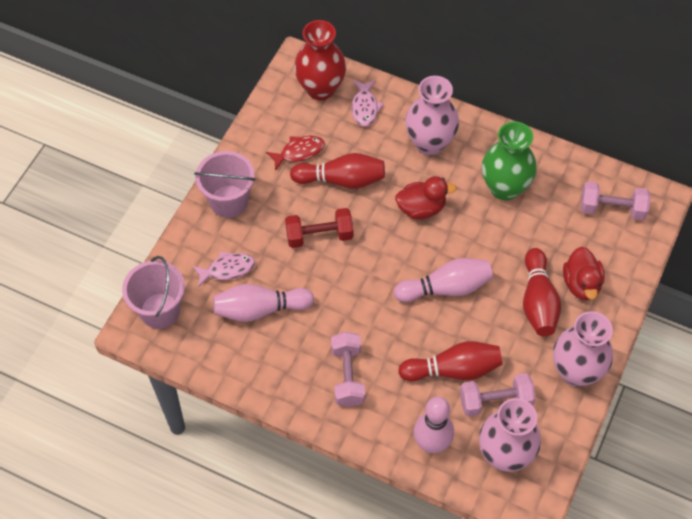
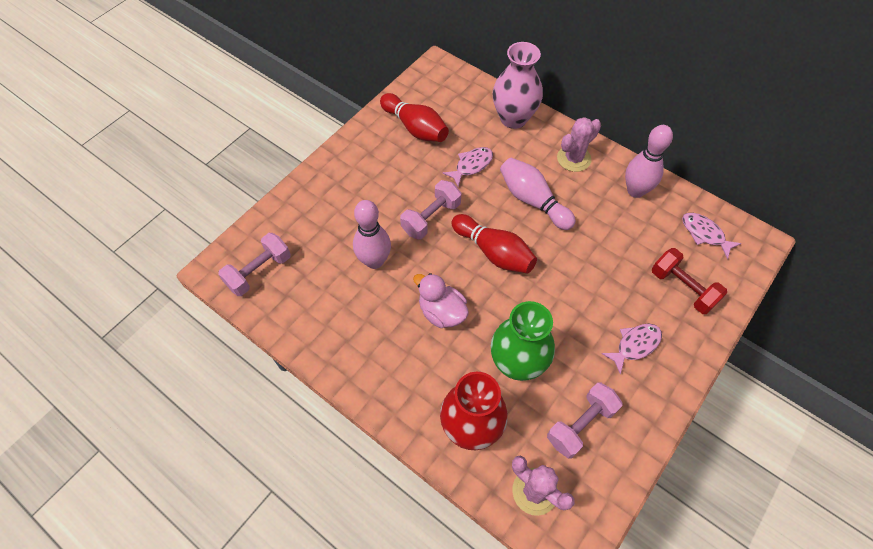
pink bucket: [122,256,185,329] [194,151,255,218] = 2 -> none = 0
pink cactus: none = 0 -> [512,456,575,516] [557,117,601,172] = 2
pink duck: none = 0 -> [413,273,469,328] = 1
pink fish: [192,251,255,288] [351,80,384,127] = 2 -> [443,147,493,187] [602,324,662,375] [682,213,742,259] = 3
pink vase: [406,76,459,156] [479,398,541,472] [553,311,613,387] = 3 -> [493,42,543,129] = 1
red bowling pin: [290,153,385,189] [398,341,502,381] [523,248,561,336] = 3 -> [380,93,449,142] [452,214,537,273] = 2
red duck: [395,176,457,220] [563,247,605,300] = 2 -> none = 0
red fish: [266,136,325,171] = 1 -> none = 0

